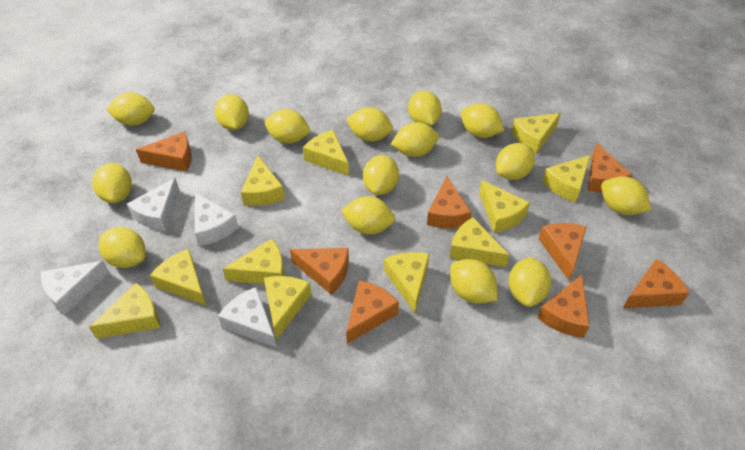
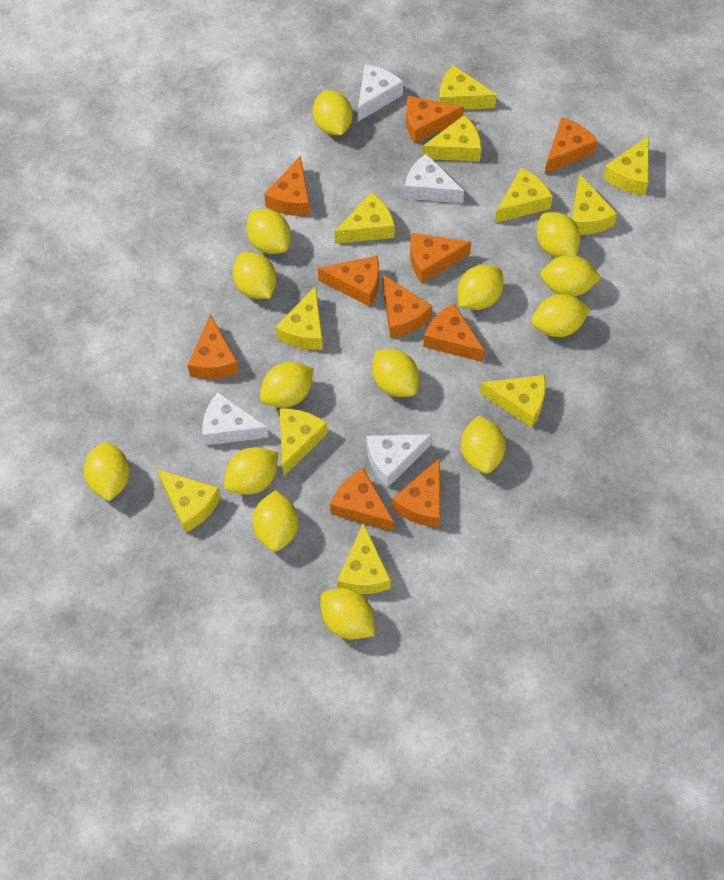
orange cheese: [136,132,192,172] [290,248,349,295] [346,280,399,344] [427,176,471,228] [538,223,586,280] [538,275,589,338] [587,143,632,192] [623,259,689,308] = 8 -> [188,314,239,379] [264,156,310,216] [318,256,379,307] [330,468,394,531] [383,275,433,338] [392,458,440,527] [406,96,464,143] [410,233,471,283] [423,304,485,362] [545,117,598,174] = 10
yellow lemon: [92,163,132,203] [99,227,146,268] [106,92,155,126] [215,94,249,130] [265,109,311,144] [341,196,395,235] [346,107,393,141] [363,155,399,195] [391,122,439,157] [408,91,442,126] [450,259,498,304] [461,103,504,138] [496,143,535,180] [509,257,551,307] [601,176,651,215] = 15 -> [84,442,130,501] [224,447,279,495] [233,252,277,299] [246,209,291,254] [252,490,299,552] [260,362,314,408] [313,90,352,135] [320,588,375,640] [372,349,419,397] [457,265,504,310] [461,416,506,474] [531,294,591,337] [536,212,581,258] [540,255,601,297] = 14

